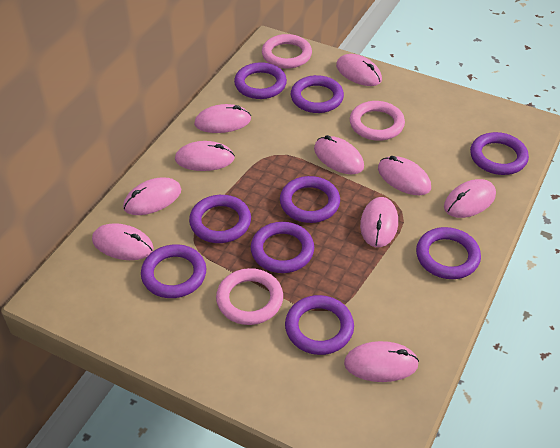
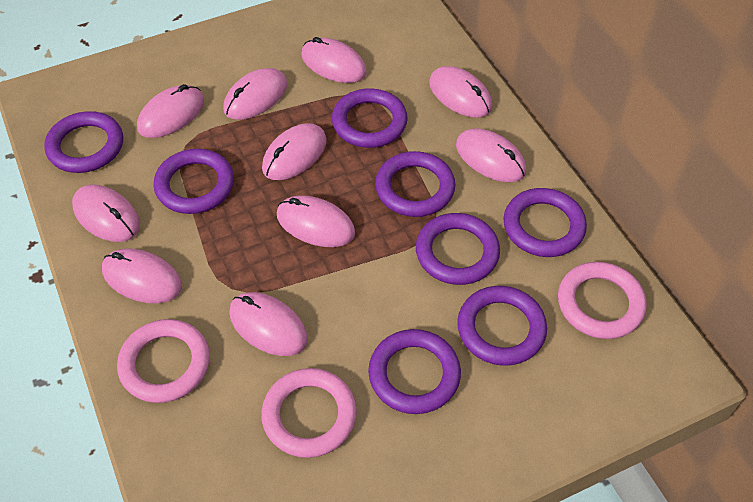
purple ring: [141,244,206,298] [189,195,251,243] [234,62,287,99] [251,222,314,273] [280,176,340,223] [285,295,354,355] [291,75,344,113] [416,227,481,279] [470,132,529,175] = 9 -> [44,111,123,173] [154,149,234,214] [332,88,408,148] [368,329,461,414] [375,151,455,217] [416,213,500,285] [457,286,547,366] [503,188,587,257] = 8

